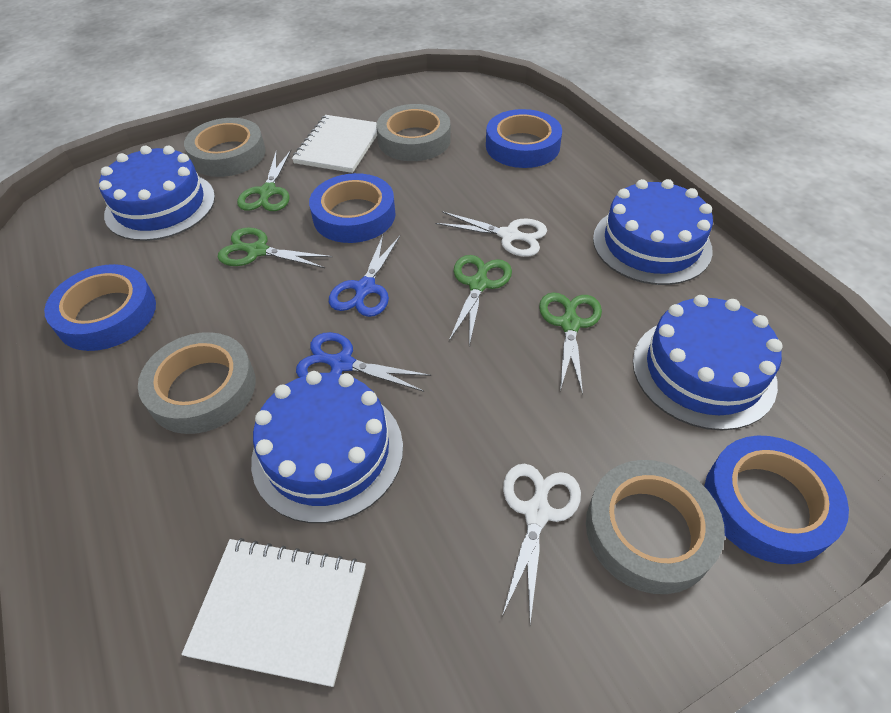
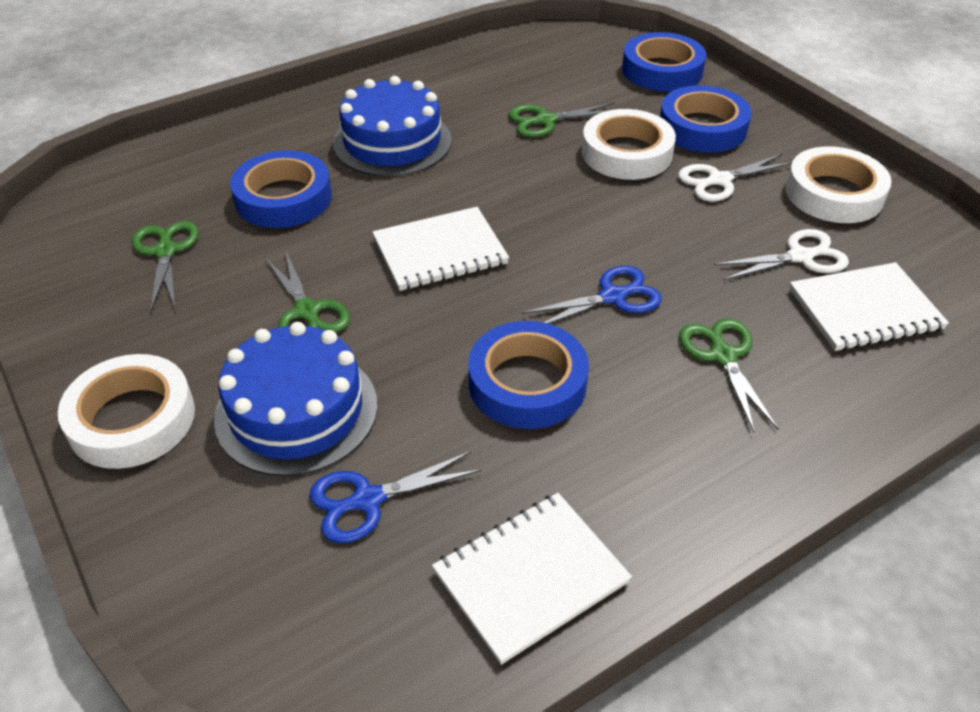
blue cake: [99,145,215,241] [251,371,403,523] [593,179,713,285] [633,295,783,430] = 4 -> [214,322,377,476] [333,76,452,177] = 2
grey tape: [138,332,256,434] [184,118,266,177] [376,104,451,161] [586,460,725,594] = 4 -> none = 0
white notebook: [182,538,366,687] [292,115,377,173] = 2 -> [372,207,509,291] [432,493,632,665] [789,262,949,351] = 3
white tape: none = 0 -> [58,354,195,469] [582,109,676,180] [786,146,892,223] = 3

